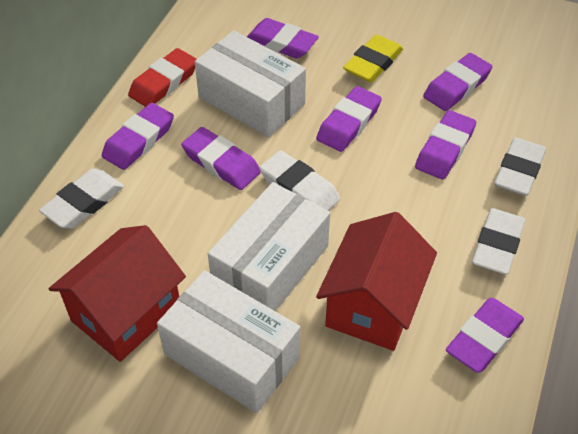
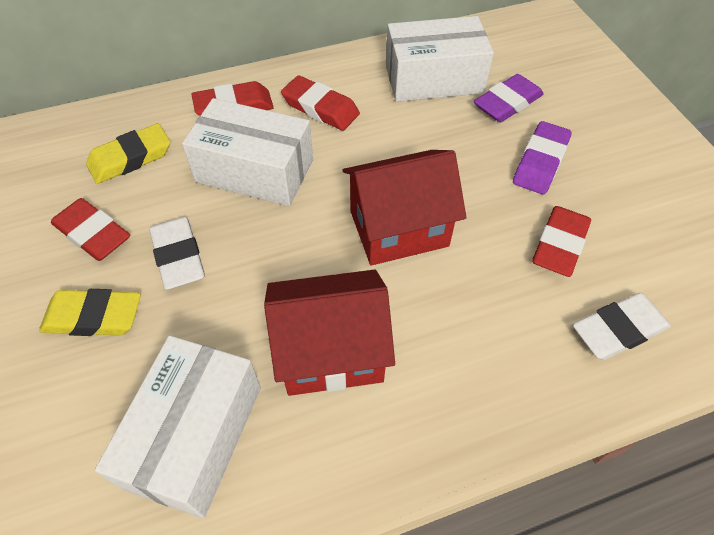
purple eraser: [102,103,174,170] [181,127,261,190] [247,18,319,59] [316,86,382,152] [415,110,476,180] [423,53,493,111] [446,298,524,373] = 7 -> [474,74,544,122] [513,121,572,195] = 2
red eraser: [128,48,197,107] = 1 -> [51,198,130,261] [191,81,274,116] [281,75,360,131] [532,206,591,277] = 4
white eraser: [39,169,124,229] [260,150,340,211] [472,208,525,275] [495,137,546,196] = 4 -> [149,217,205,290] [573,293,671,360] = 2
yellow eraser: [343,34,403,83] = 1 -> [39,289,141,336] [86,123,170,184] = 2

